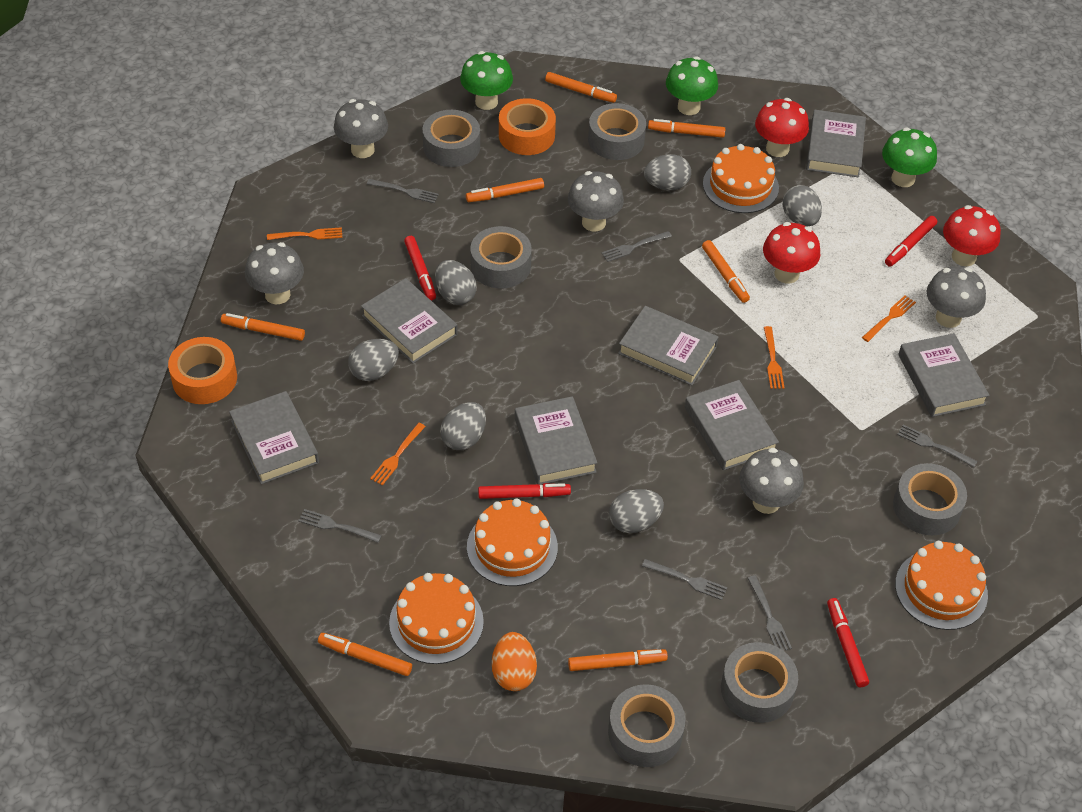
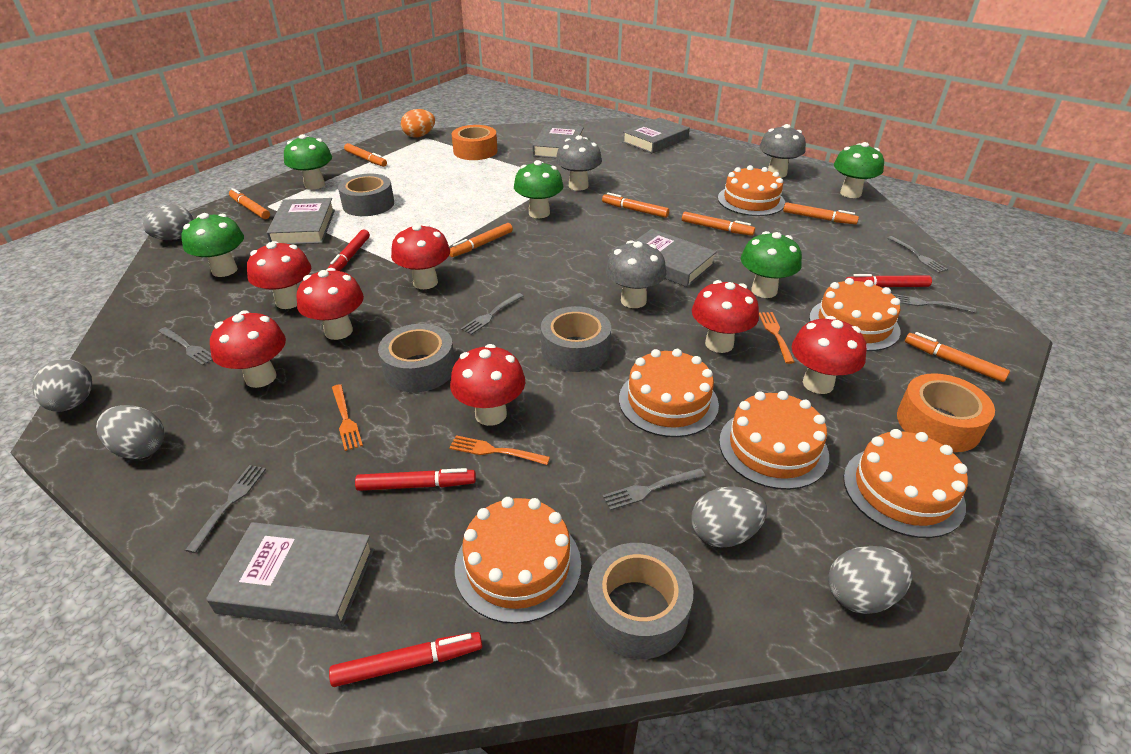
green mushroom: [460,51,513,110] [666,57,718,115] [882,127,937,187] = 3 -> [181,213,244,277] [284,134,332,189] [514,160,563,218] [741,231,802,298] [834,142,884,198] = 5
grey book: [229,391,319,484] [361,278,458,363] [515,396,597,485] [618,306,718,386] [685,380,779,471] [806,110,866,178] [898,333,990,417] = 7 -> [206,522,374,629] [266,198,335,245] [532,124,584,158] [623,118,690,153] [634,229,717,287] = 5
grey egg: [348,339,399,381] [435,260,477,305] [440,402,486,450] [609,489,664,533] [644,154,691,190] [783,185,822,226] = 6 -> [32,359,92,412] [96,405,165,459] [143,205,194,240] [691,486,767,548] [828,546,913,614] = 5
grey mushroom: [245,242,304,304] [334,99,388,158] [568,171,624,232] [739,448,804,514] [927,266,986,328] = 5 -> [556,135,602,191] [606,240,666,308] [759,124,806,178] = 3
grey tape: [422,110,480,167] [470,226,532,289] [588,103,646,160] [608,684,686,767] [721,642,798,723] [893,463,967,535] = 6 -> [338,174,394,216] [378,324,455,393] [541,306,611,372] [587,543,693,659] = 4
orange cake: [389,573,484,664] [467,498,558,586] [703,144,779,213] [895,541,988,630] = 4 -> [455,497,581,624] [619,349,719,437] [718,165,785,216] [719,391,829,490] [809,278,901,351] [843,429,968,538] = 6
orange fork: [267,227,342,240] [370,423,426,486] [764,326,785,389] [862,295,916,342] = 4 -> [332,384,363,451] [449,435,550,465] [759,312,795,364] = 3
red mushroom: [755,98,809,157] [763,222,820,284] [943,205,1001,266] = 3 -> [210,310,286,388] [247,241,311,309] [296,268,364,340] [391,224,450,289] [450,344,525,426] [692,280,759,353] [792,316,867,394] = 7

